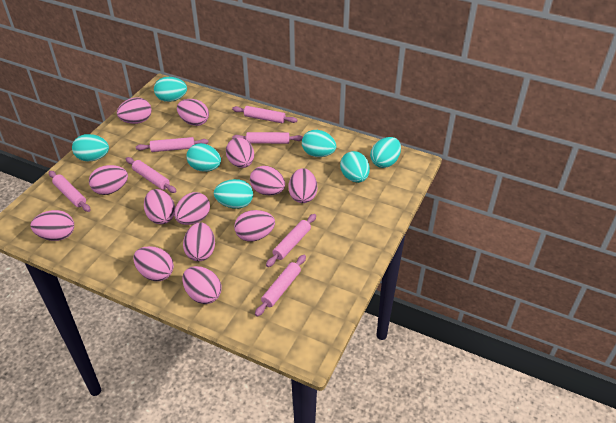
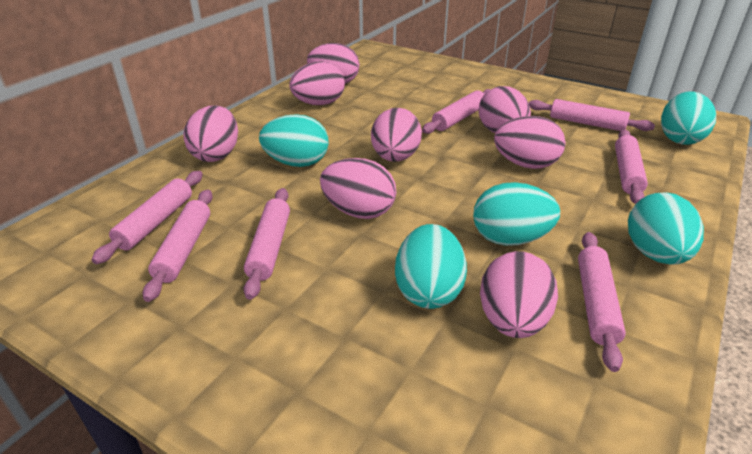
pink egg: [31,210,74,241] [89,165,128,195] [117,97,152,124] [133,246,174,281] [144,189,175,224] [174,192,210,225] [177,99,209,126] [182,266,221,304] [183,222,215,261] [226,138,254,168] [234,210,275,242] [250,166,285,195] [289,168,317,203] = 13 -> [183,105,238,162] [289,61,345,105] [307,43,359,84] [320,158,396,219] [371,108,422,162] [479,86,531,133] [480,251,558,338] [494,116,565,169] = 8
turquoise egg: [72,134,109,161] [154,77,187,102] [186,143,221,172] [214,179,253,209] [302,130,336,157] [340,151,370,183] [370,137,401,168] = 7 -> [259,114,329,167] [395,224,467,309] [473,182,560,246] [628,192,704,265] [661,91,716,145] = 5

